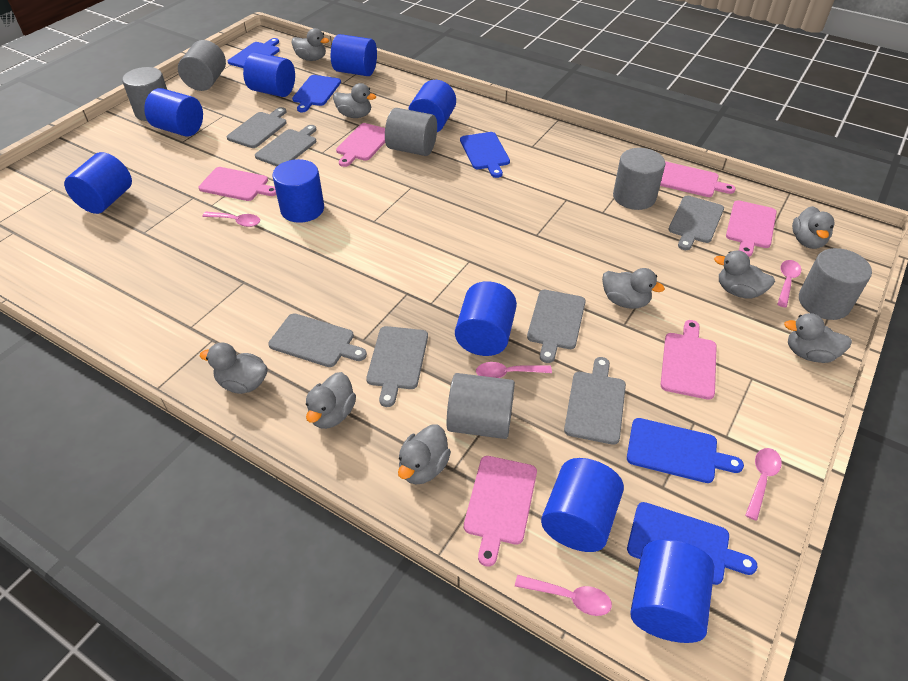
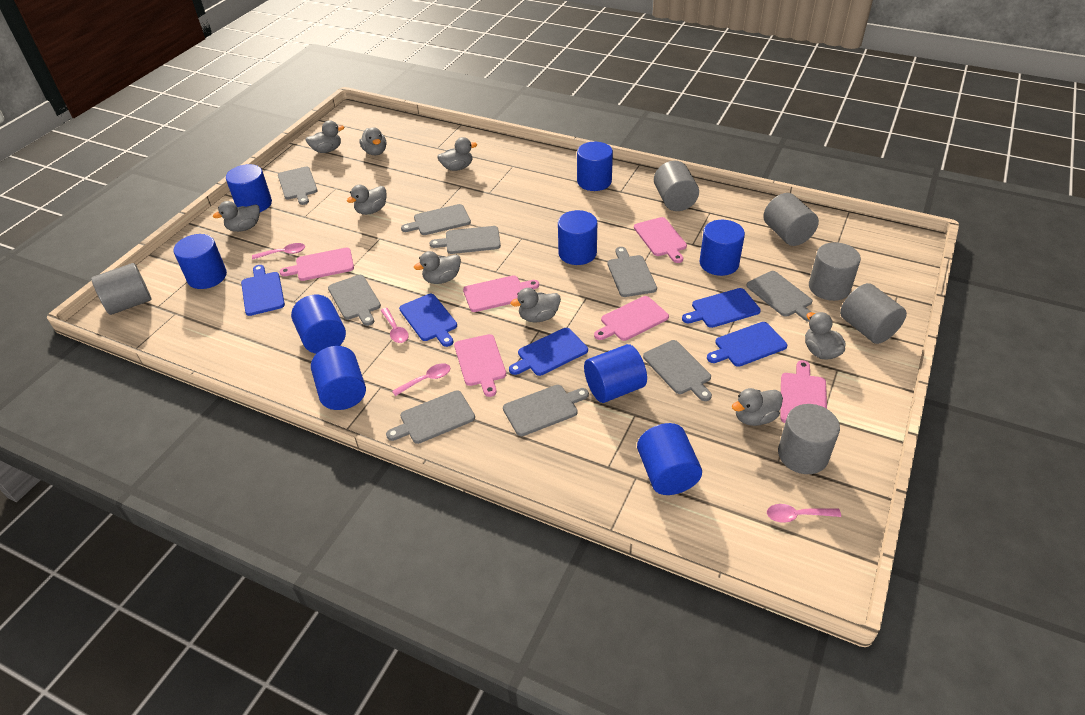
grey cutting board: [227,107,287,148] [255,125,316,166] [268,313,367,367] [366,326,428,407] [527,290,586,363] [564,357,626,445] [669,196,724,250] = 7 -> [278,167,318,205] [328,275,381,326] [386,390,475,444] [401,204,471,235] [430,226,501,254] [503,385,589,436] [607,247,657,297] [643,340,712,401] [746,271,812,322] = 9
pink spoon: [202,212,260,227] [476,362,552,378] [515,575,612,616] [745,448,782,521] [777,260,801,308] = 5 -> [252,243,305,260] [381,308,408,343] [392,363,450,396] [767,504,841,523] = 4

